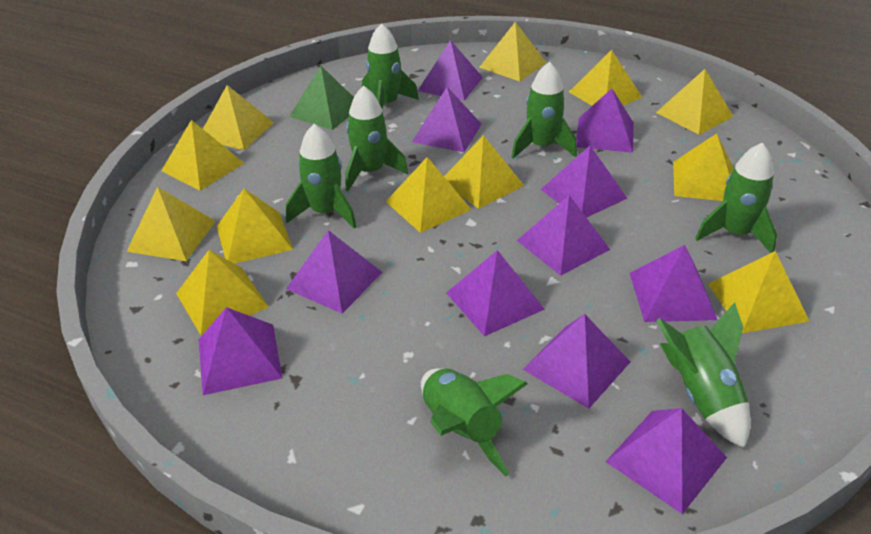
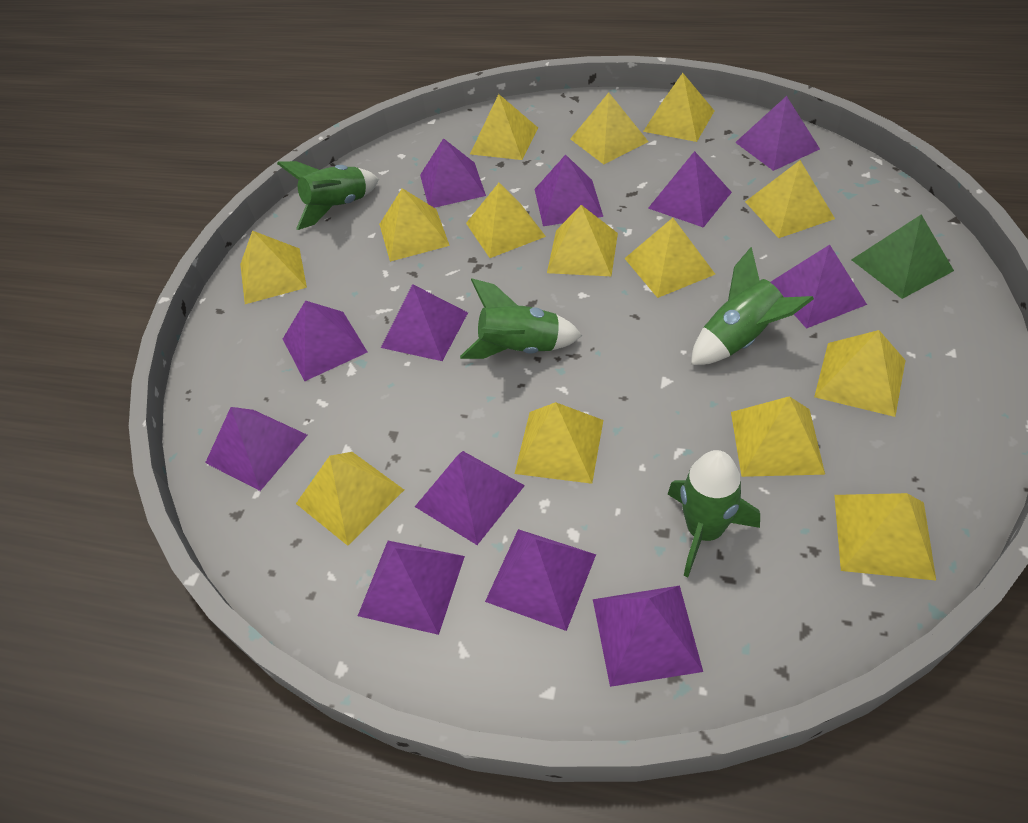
green rocket: [286,124,356,229] [345,86,408,191] [362,23,419,109] [421,368,528,477] [511,62,577,159] [656,302,751,449] [695,143,777,253] = 7 -> [277,161,379,230] [460,279,582,359] [668,450,760,577] [691,247,814,365] = 4
purple pyramid: [199,307,282,395] [286,230,382,314] [412,87,482,152] [418,40,483,101] [446,250,545,336] [517,195,610,276] [523,314,630,409] [540,146,628,218] [576,89,634,152] [605,408,727,514] [630,245,717,322] = 11 -> [205,407,308,491] [283,301,367,381] [358,541,465,635] [381,284,468,361] [415,451,525,545] [420,138,486,208] [485,529,596,631] [535,155,603,226] [593,585,703,687] [648,151,732,228] [735,96,820,171] [770,245,867,329] = 12
yellow pyramid: [126,187,215,261] [161,120,244,191] [176,250,269,335] [203,85,274,150] [217,189,293,264] [386,157,472,233] [444,135,524,209] [479,22,547,82] [569,50,642,106] [656,69,733,135] [673,133,734,201] [708,251,809,333] = 12 -> [240,231,307,304] [296,452,404,546] [379,188,450,262] [466,183,546,258] [470,94,538,160] [515,402,603,484] [547,205,618,276] [570,93,649,164] [624,218,715,298] [643,73,714,142] [731,396,825,477] [745,160,835,238] [814,330,906,417] [834,493,936,581] = 14

